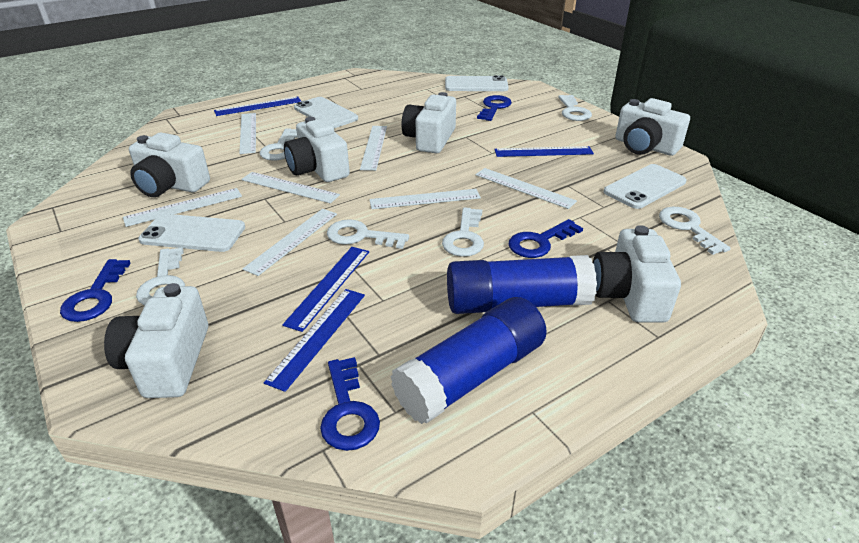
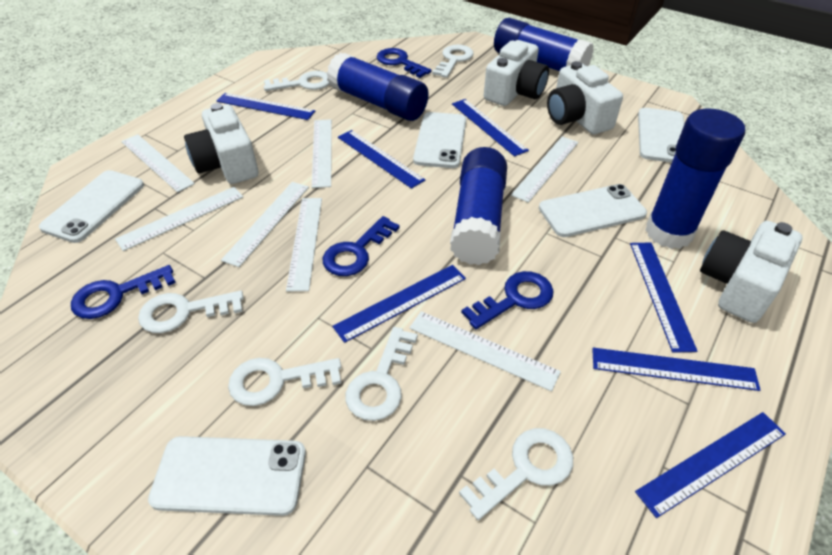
blue glue stick: [390,297,547,424] [447,255,597,314] = 2 -> [327,52,429,121] [450,147,507,265] [494,18,594,71] [645,109,745,249] = 4
blue ruler: [214,96,301,116] [264,289,365,392] [282,247,369,332] [494,146,594,157] = 4 -> [217,93,315,120] [332,265,466,343] [338,130,425,189] [452,99,529,157] [592,348,760,391] [630,243,697,353] [635,412,786,518] = 7
white camera: [104,283,208,398] [129,133,210,197] [284,117,350,182] [402,92,456,153] [592,225,681,323] [615,98,690,156] = 6 -> [184,103,258,184] [484,40,549,106] [547,61,623,134] [700,221,802,323] = 4
white phone: [138,214,245,252] [294,97,358,128] [445,75,509,91] [604,164,687,209] = 4 -> [39,170,144,243] [148,436,306,516] [413,112,466,168] [539,184,647,237] [638,108,685,163] = 5

